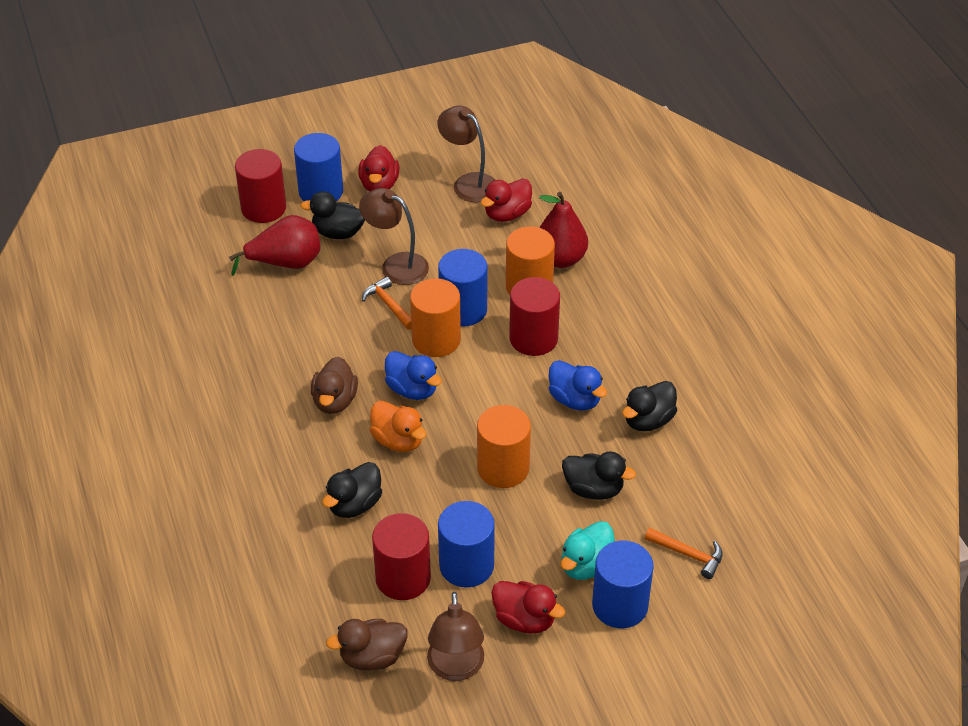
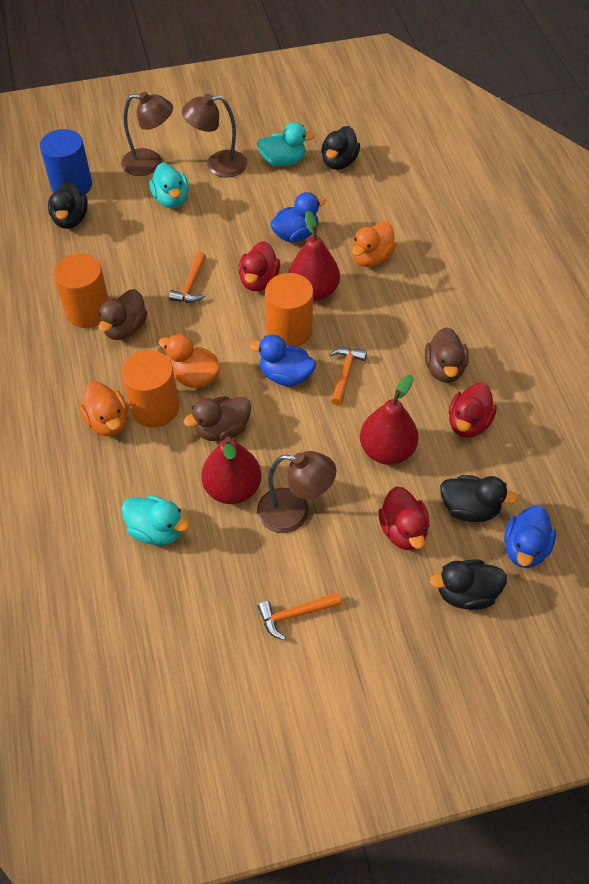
blue cylinder: [294,133,343,201] [438,249,487,326] [438,501,495,588] [592,541,654,628] = 4 -> [40,129,92,195] = 1
blue duck: [385,351,442,400] [549,360,607,411] = 2 -> [250,335,316,387] [270,192,326,243] [504,505,556,568] = 3
brown duck: [311,357,358,414] [326,619,407,670] = 2 -> [98,289,147,340] [184,396,251,441] [425,327,469,383] = 3
orange duck: [370,401,426,452] = 1 -> [79,382,128,436] [159,334,221,388] [352,222,396,267] = 3
orange hammer: [362,277,412,330] [645,528,723,579] = 2 -> [169,251,206,303] [257,592,341,640] [329,348,367,406] = 3
red cylinder: [235,149,286,223] [372,513,431,600] [509,277,560,356] = 3 -> none = 0
red pear: [229,215,320,276] [539,192,588,268] = 2 -> [201,436,261,504] [288,211,340,301] [360,375,419,465] = 3
turquoise duck: [561,521,615,580] = 1 -> [121,495,190,545] [149,162,189,208] [257,122,315,166] = 3

